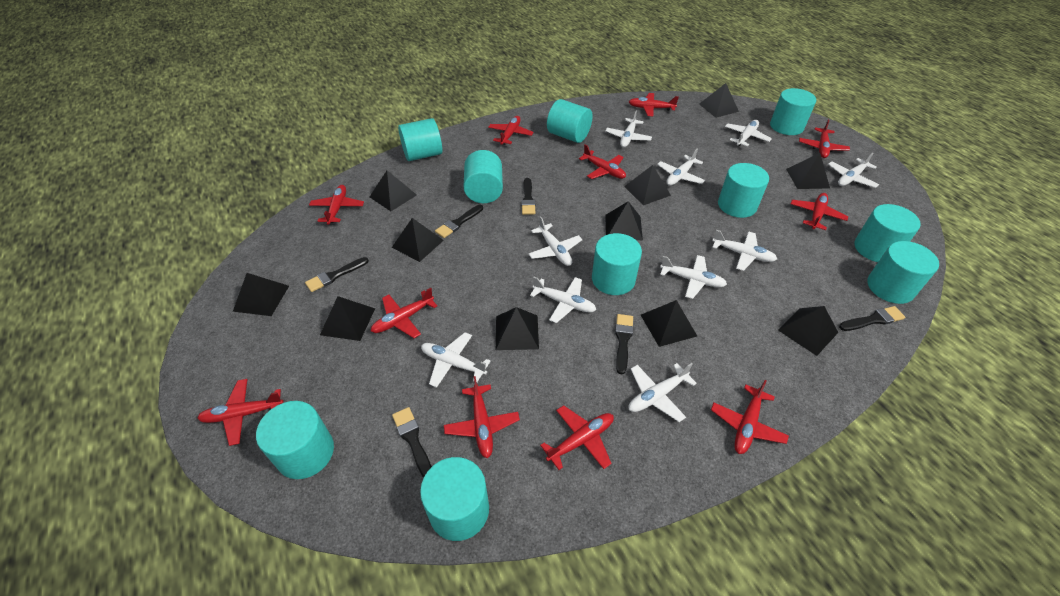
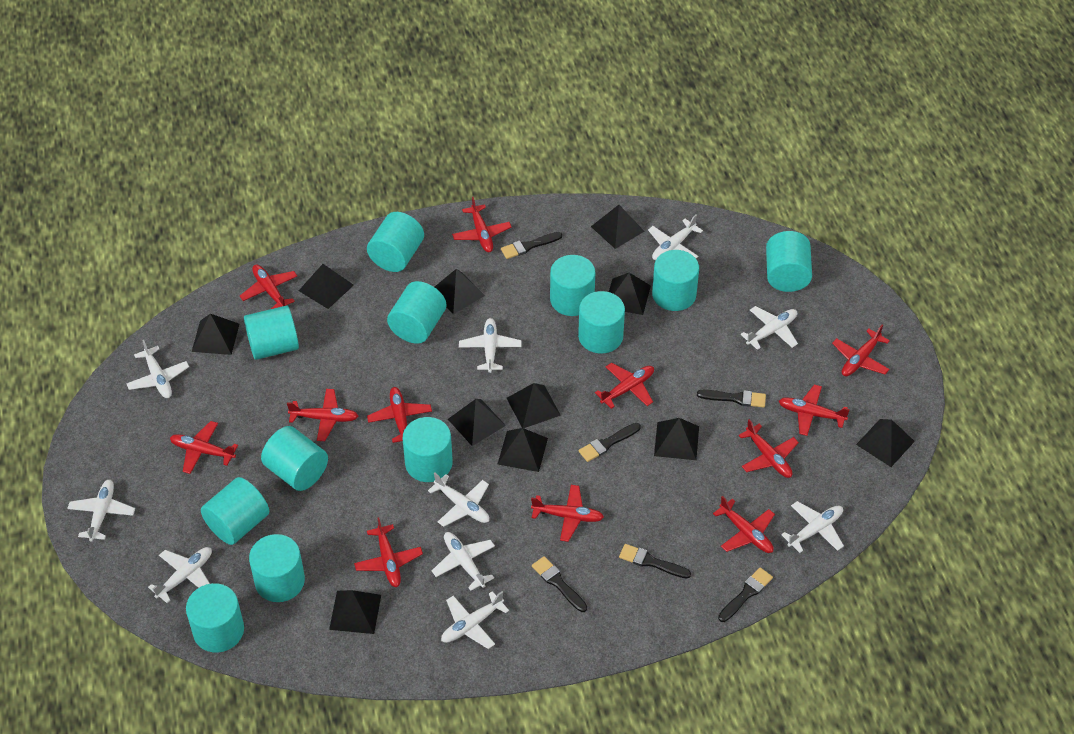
red plane: [197,379,284,446] [309,185,364,225] [371,288,437,338] [444,376,520,458] [488,116,534,145] [540,405,614,470] [579,145,626,179] [629,93,679,116] [711,380,789,454] [791,193,848,230] [799,120,850,158] = 11 -> [170,421,238,474] [240,264,297,309] [287,389,358,441] [354,517,423,587] [367,387,432,443] [452,197,512,252] [531,485,604,542] [595,363,654,409] [713,496,775,553] [738,419,799,478] [779,384,850,436] [832,325,890,376] = 12
turquoise cylinder: [256,401,334,479] [398,118,442,161] [420,457,489,541] [464,150,503,203] [547,99,593,143] [592,233,642,295] [718,163,769,218] [770,88,816,135] [855,204,921,262] [867,241,939,304] = 10 -> [186,583,244,653] [201,477,269,545] [244,305,299,360] [249,534,305,602] [261,426,328,491] [367,212,424,272] [387,281,446,344] [403,417,453,482] [550,255,595,316] [578,291,625,354] [652,250,699,311] [766,231,812,292] = 12

